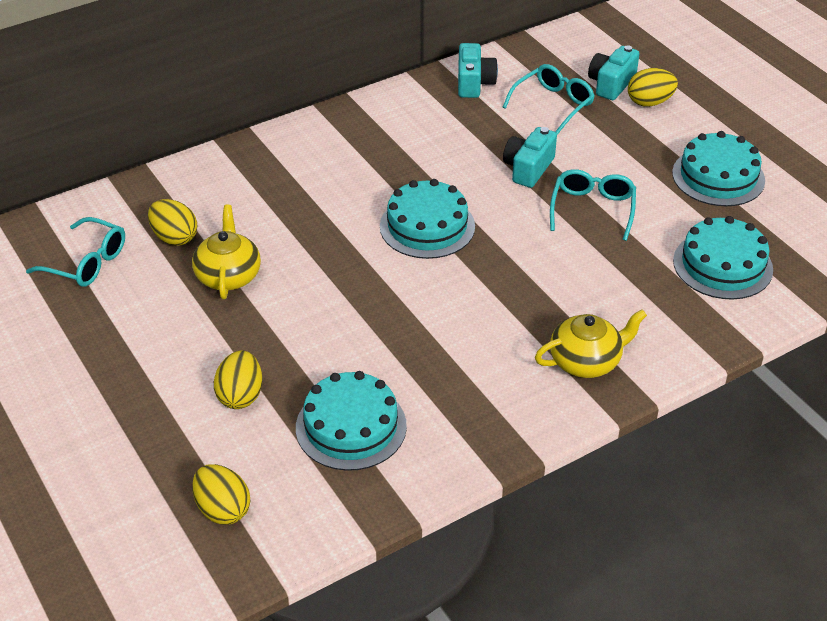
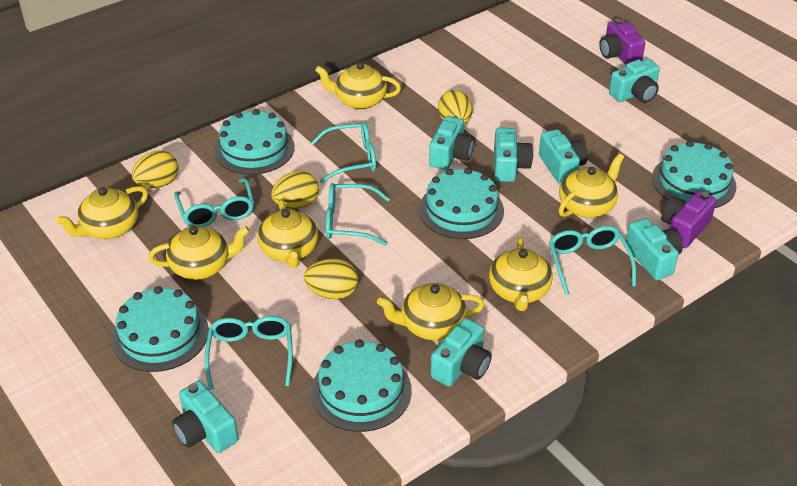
purple camera: none = 0 -> [599,19,645,65] [661,191,717,248] = 2
turquoise cake: [296,371,407,471] [380,179,475,259] [672,131,765,206] [673,216,773,300] = 4 -> [112,286,209,372] [214,109,295,175] [311,339,412,432] [419,168,504,239] [652,141,736,208] = 5
turquoise camera: [458,43,498,98] [503,127,557,188] [588,45,640,100] = 3 -> [172,381,239,453] [429,116,475,170] [431,318,492,387] [494,128,533,182] [539,129,588,184] [609,59,660,103] [626,218,683,280] = 7
turquoise glasses: [26,217,125,287] [503,64,595,135] [550,169,636,241] = 3 -> [174,178,254,227] [204,316,293,390] [311,122,376,183] [326,183,390,245] [549,226,636,295] = 5
yellow teapot: [192,205,261,299] [535,309,647,378] = 2 -> [56,186,148,239] [148,226,250,280] [257,199,318,268] [315,62,401,109] [377,283,484,340] [489,237,553,311] [559,153,624,218] = 7

